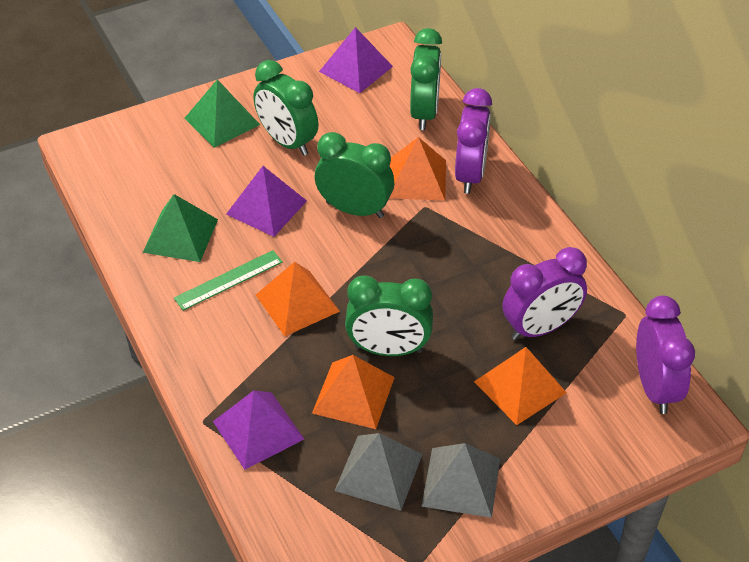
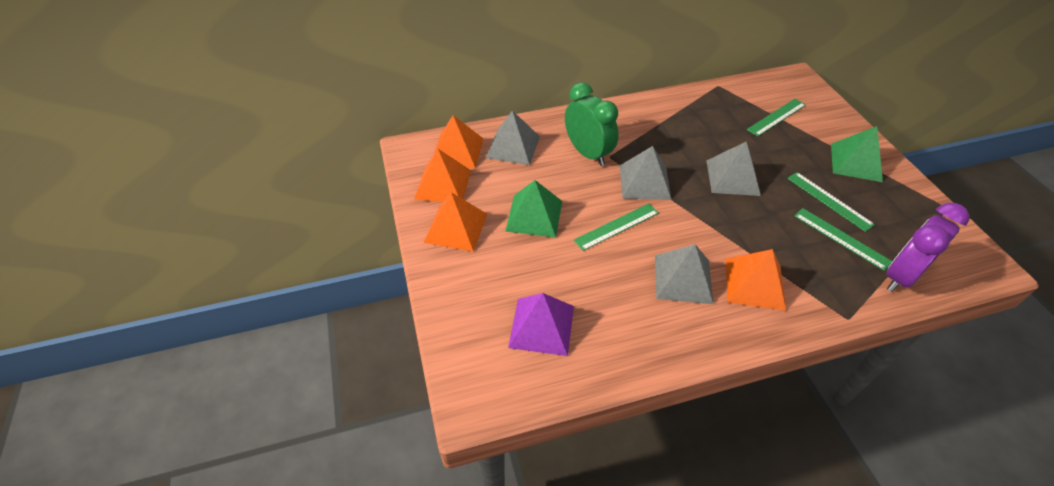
green clock: [253,60,318,156] [315,132,394,218] [345,275,433,356] [410,28,442,130] = 4 -> [565,82,619,166] = 1
green ruler: [174,250,283,311] = 1 -> [574,203,659,251] [747,99,806,137] [787,172,875,232] [794,208,892,271] = 4
grey pyramid: [335,433,423,511] [421,443,500,518] = 2 -> [486,111,540,165] [620,146,671,200] [655,244,713,304] [706,142,761,196] = 4
purple clock: [455,88,492,194] [503,247,587,340] [636,296,695,414] = 3 -> [886,203,969,292] = 1
purple pyramid: [213,390,304,470] [226,166,307,237] [319,27,393,93] = 3 -> [508,293,574,356] = 1

